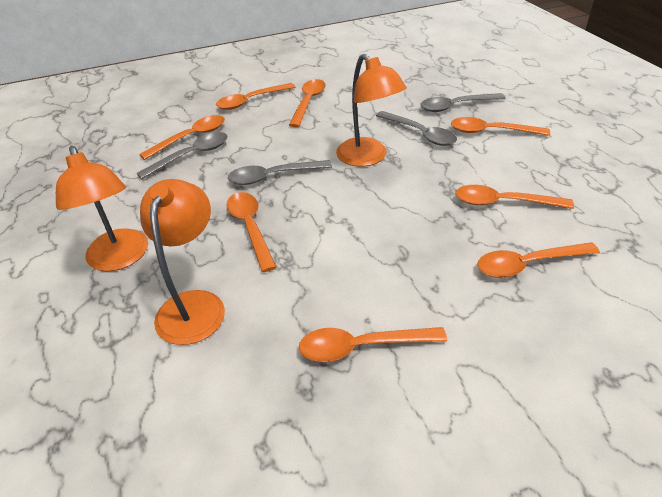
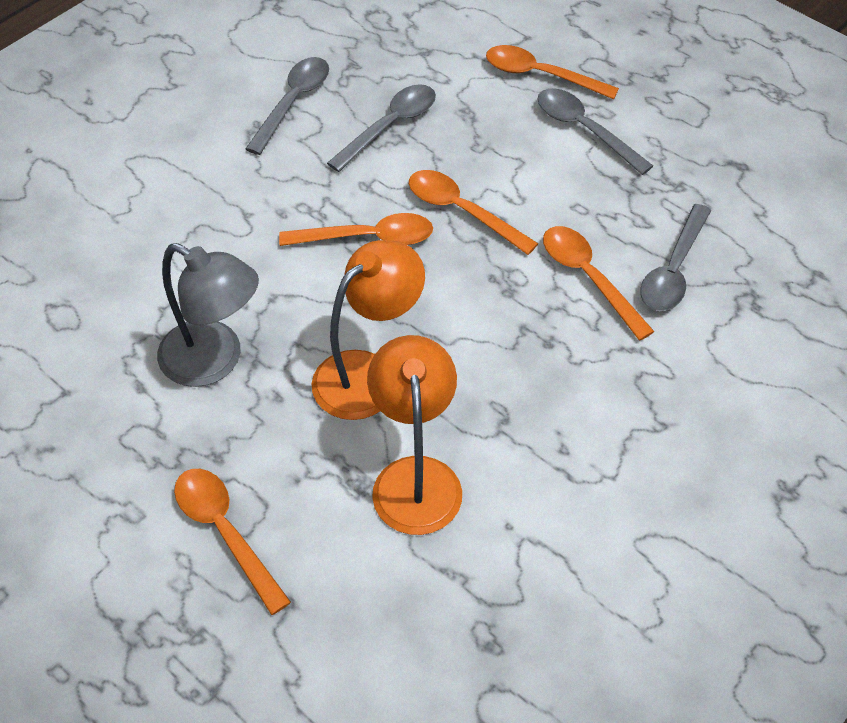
grey lamp: none = 0 -> [157,243,259,387] = 1
orange lamp: [56,146,148,272] [140,179,225,345] [336,54,407,167] = 3 -> [312,240,425,420] [367,335,462,535] = 2
orange spoon: [139,115,225,160] [216,83,295,110] [226,192,277,272] [289,79,326,127] [299,327,447,362] [451,117,550,136] [455,185,574,209] [477,242,600,278] = 8 -> [174,469,291,615] [279,213,433,246] [409,170,539,255] [486,45,619,99] [543,226,655,341] = 5

